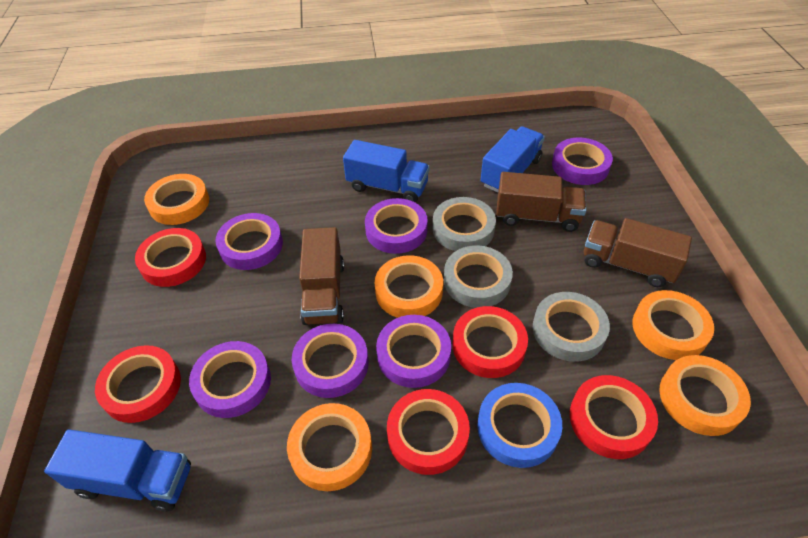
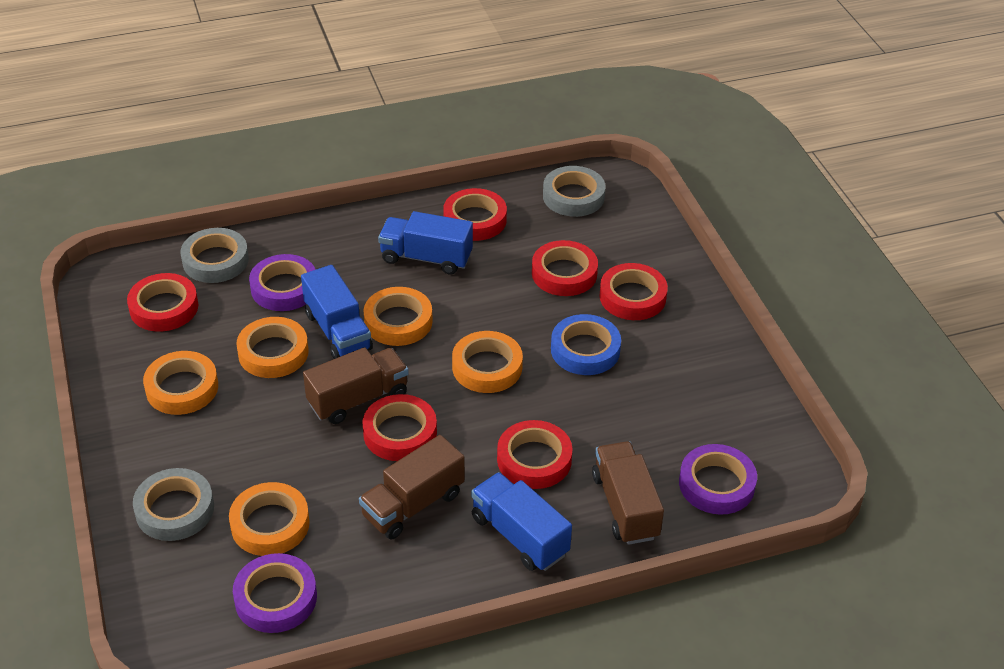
purple tape: [189,341,271,418] [215,213,283,270] [292,324,369,398] [365,198,428,254] [376,315,451,388] [552,138,613,185] = 6 -> [233,553,317,633] [249,254,316,311] [679,444,757,515] = 3
red tape: [95,345,181,423] [135,228,206,287] [387,389,470,475] [453,306,528,378] [570,375,658,459] = 5 -> [127,273,198,332] [362,394,437,461] [443,188,507,241] [497,420,572,489] [532,240,598,296] [599,263,668,320] = 6

